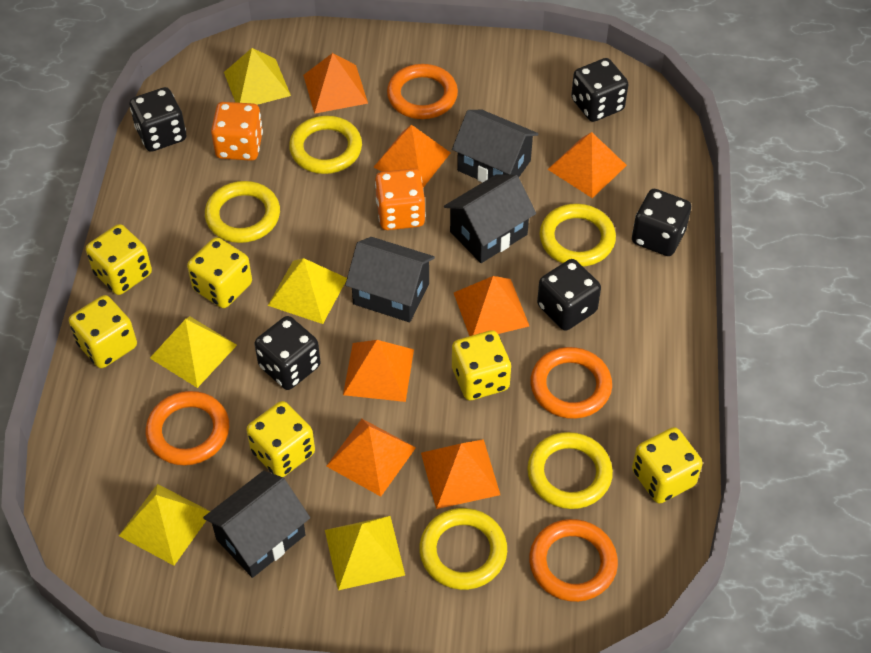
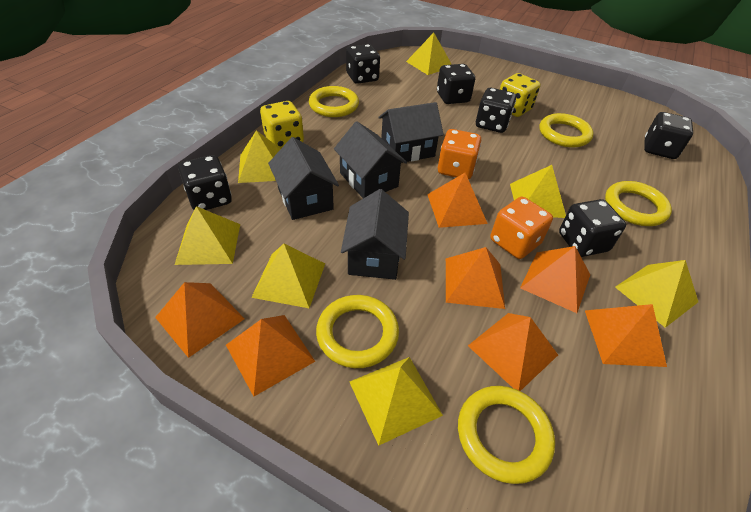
black dice: [130,87,186,152] [254,316,321,390] [537,259,601,331] [571,58,628,122] [632,189,691,256] = 5 -> [178,155,232,210] [346,44,380,84] [437,64,475,104] [476,88,516,133] [559,199,626,257] [644,112,693,159] = 6
orange ring: [146,391,229,465] [387,64,458,119] [529,519,618,602] [530,347,612,419] = 4 -> none = 0
yellow dice: [69,295,137,368] [86,224,152,295] [187,237,252,308] [246,401,315,477] [452,330,511,400] [632,427,703,504] = 6 -> [260,101,304,148] [500,73,540,117] = 2
yellow pyramid: [119,484,210,566] [150,316,237,388] [224,48,291,105] [268,258,347,324] [325,516,405,590] = 5 -> [175,206,240,265] [238,130,281,183] [251,244,325,308] [350,357,443,446] [406,33,452,75] [510,165,566,218] [615,260,698,328] = 7

